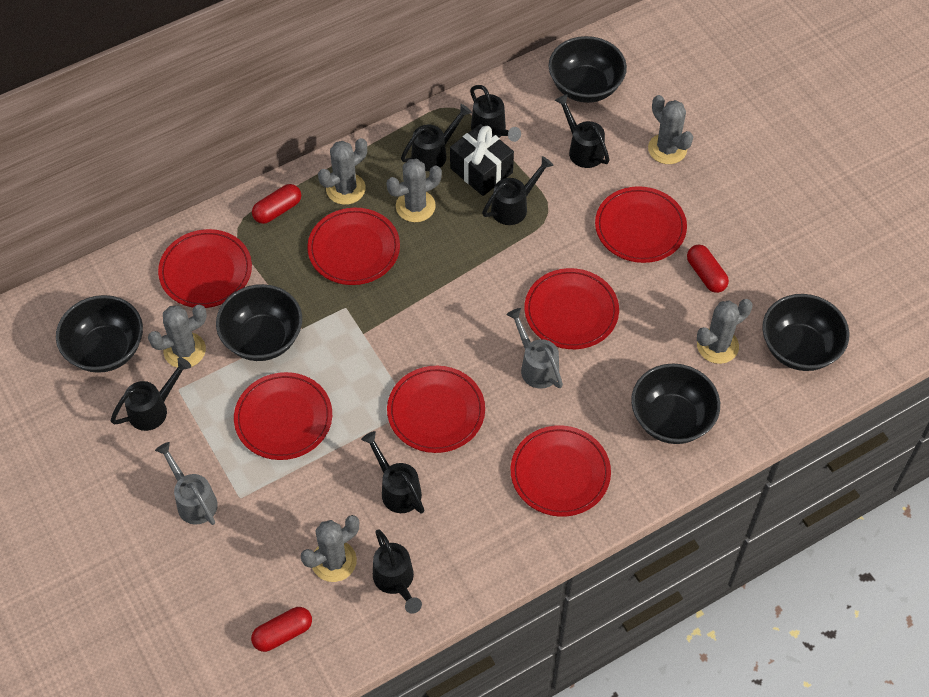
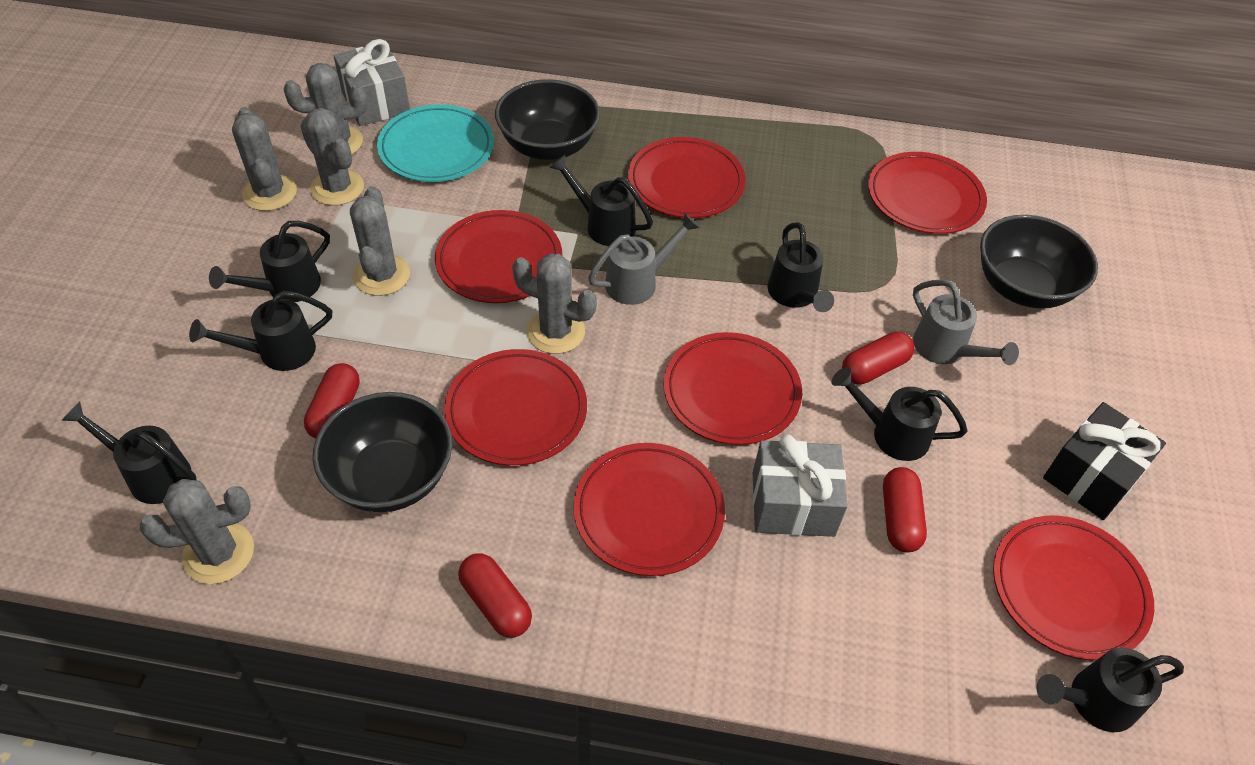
black bowl: [56,295,143,373] [216,284,302,361] [549,36,627,103] [631,364,720,444] [762,294,849,371] = 5 -> [313,392,453,512] [495,79,600,160] [980,215,1098,309] = 3
grey gift: none = 0 -> [334,39,410,126] [753,434,848,537] = 2
red capsule: [251,607,312,652] [252,184,301,224] [687,245,729,293] = 3 -> [304,363,360,439] [458,553,532,638] [842,332,915,385] [883,467,927,552] = 4
turquoise plate: none = 0 -> [377,104,494,182] = 1

